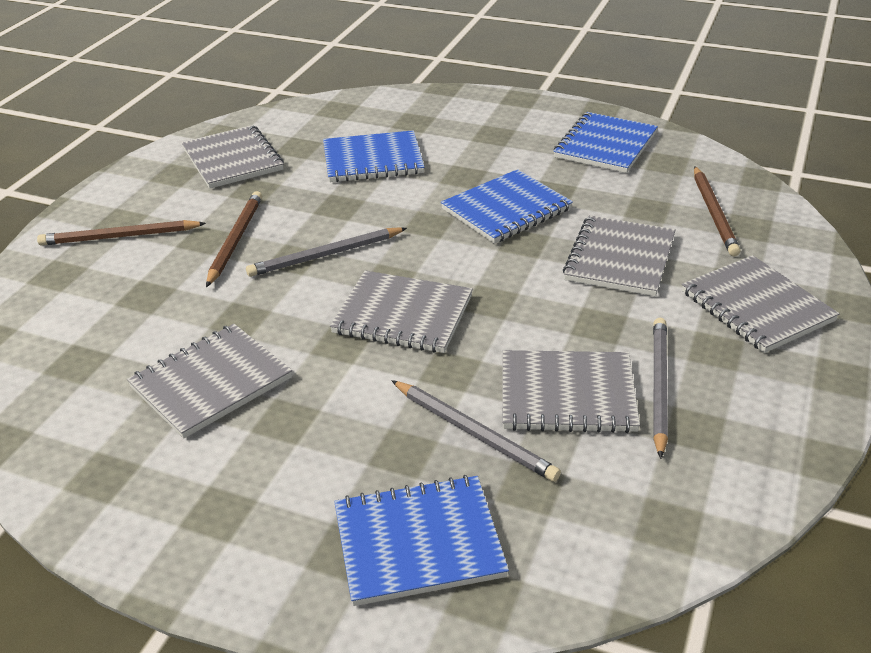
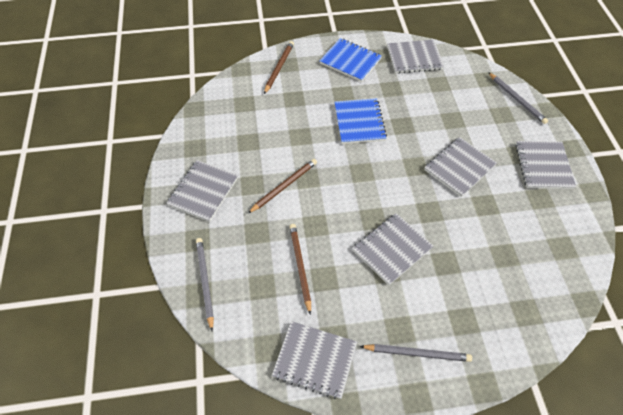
blue notebook: [323,130,424,182] [334,475,509,606] [441,169,573,244] [553,112,658,173] = 4 -> [319,38,382,82] [335,98,387,144] = 2

